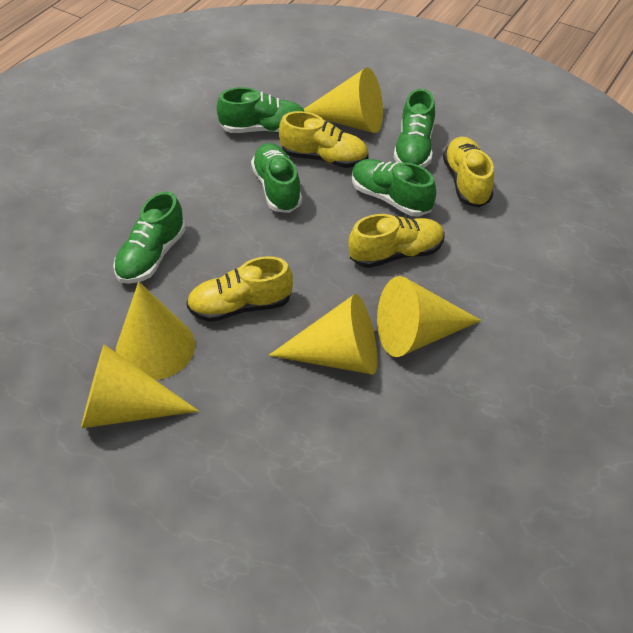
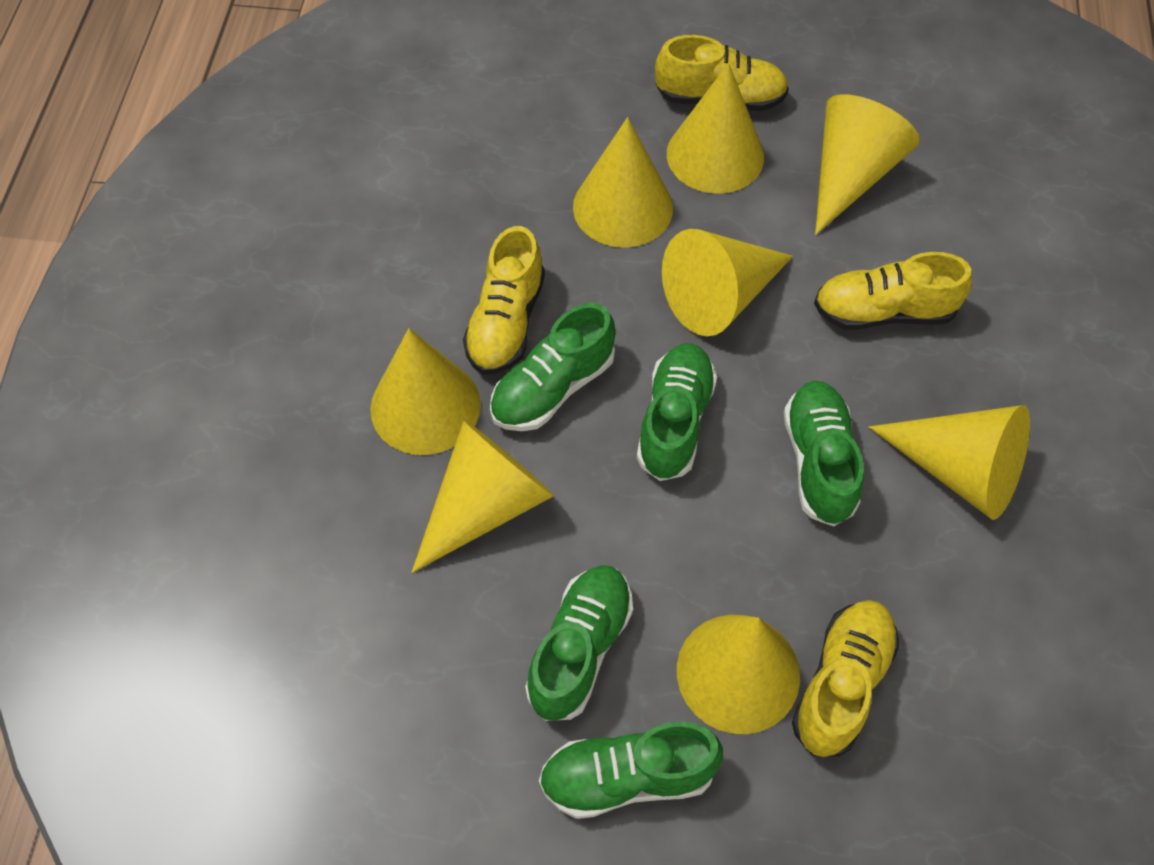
yellow cone: [81,344,199,429] [116,282,195,380] [269,294,377,375] [304,67,383,133] [377,276,482,357] = 5 -> [370,328,481,455] [412,420,554,573] [573,117,673,248] [662,229,793,336] [667,63,764,194] [677,615,800,734] [815,94,920,235] [869,405,1030,520] = 8

